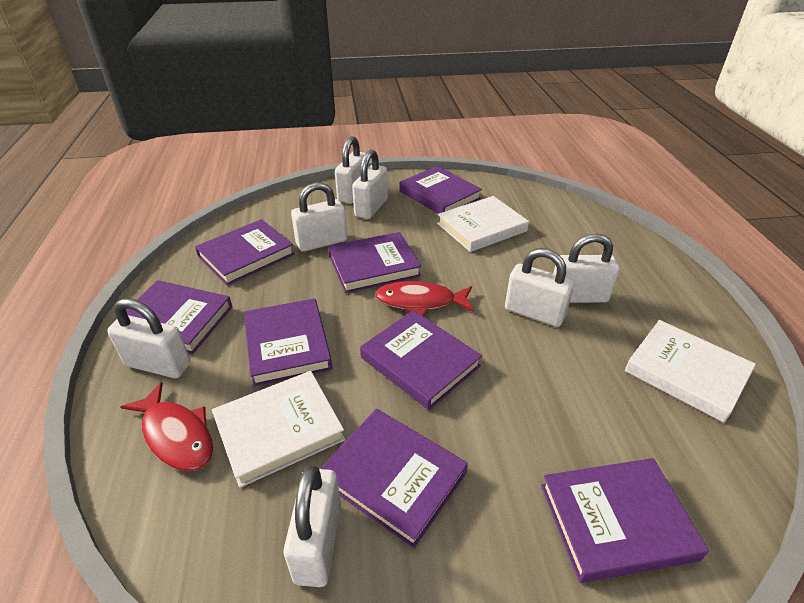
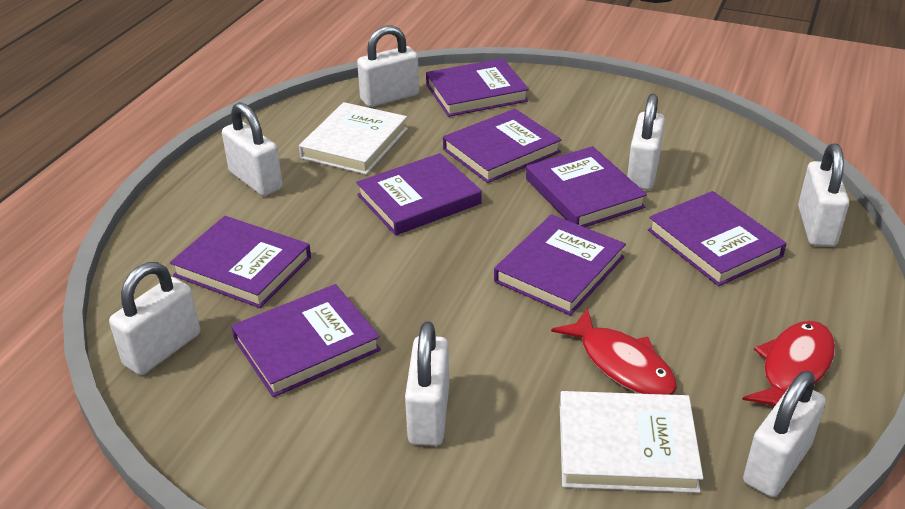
white book: [212,371,345,488] [437,196,529,252] [625,320,756,423] = 3 -> [299,102,408,175] [560,391,703,493] = 2

